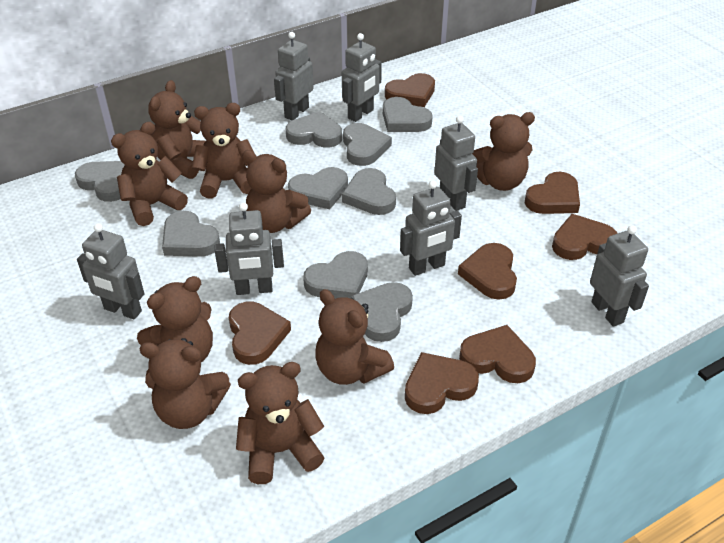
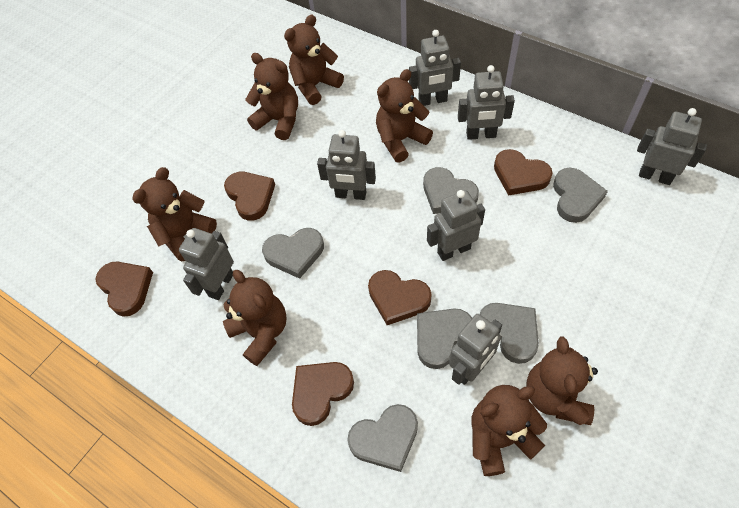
brown heart: [229,302,291,365] [385,73,435,107] [405,352,479,414] [458,243,517,300] [459,325,536,383] [525,172,580,214] [552,214,618,260] = 7 -> [95,262,153,317] [224,172,275,221] [292,362,354,426] [368,270,432,325] [494,149,552,196] = 5
brown teddy bear: [111,122,188,226] [137,276,213,362] [140,338,231,429] [148,80,205,179] [192,103,254,199] [236,362,325,484] [242,150,311,233] [315,289,394,385] [472,112,535,191] = 9 -> [132,167,217,261] [223,270,287,366] [245,53,298,140] [284,15,344,105] [376,69,433,163] [471,385,547,476] [527,336,598,425] = 7
grey heart: [75,161,125,202] [162,211,220,257] [286,111,342,148] [288,167,348,209] [303,251,368,299] [342,168,396,215] [343,123,392,166] [351,282,413,342] [383,97,433,132] = 9 -> [262,228,324,279] [347,404,418,472] [417,308,472,369] [423,167,479,214] [480,303,539,364] [553,168,608,223] = 6

